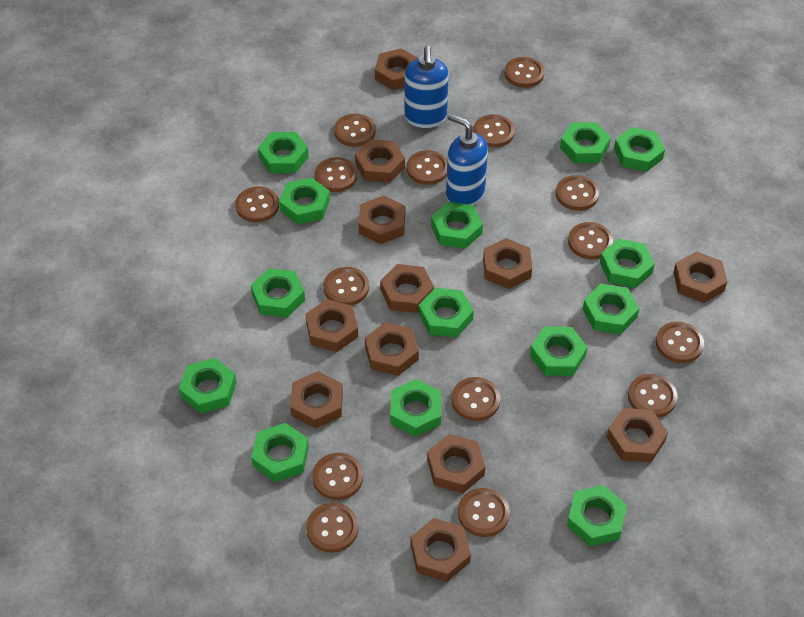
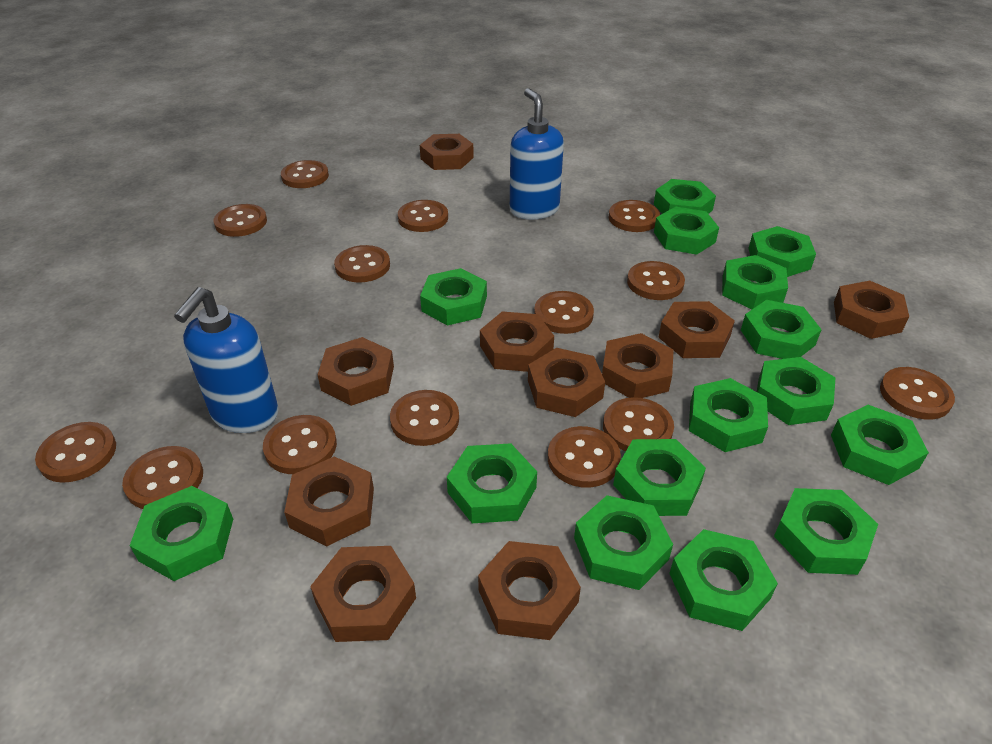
brown button: [235,186,279,222] [306,503,359,553] [312,453,363,500] [315,157,357,192] [323,267,369,306] [334,114,376,147] [407,150,447,185] [452,377,500,421] [458,488,510,537] [473,114,515,148] [505,57,545,88] [556,175,599,211] [568,222,613,260] [628,374,678,417] [656,322,704,363] = 15 -> [35,422,116,483] [122,446,203,509] [214,204,267,237] [263,415,337,474] [281,160,329,188] [334,245,390,283] [390,390,459,446] [398,200,448,232] [534,291,594,334] [548,426,621,488] [603,397,674,451] [609,200,660,232] [627,261,685,300] [880,367,955,420] = 14
brown nut: [290,371,343,429] [306,299,358,352] [355,139,405,183] [359,195,405,244] [365,322,419,376] [375,48,419,90] [380,264,434,313] [411,518,471,582] [427,434,485,493] [483,238,532,289] [606,408,668,462] [673,251,727,303] = 12 -> [284,457,374,546] [310,546,416,642] [318,337,394,406] [420,134,474,170] [478,541,581,640] [480,311,554,372] [528,348,605,417] [602,333,674,398] [658,301,735,358] [834,281,909,339] = 10
green nut: [179,358,237,414] [251,268,305,317] [251,423,309,482] [258,132,309,173] [279,178,330,224] [390,379,441,437] [418,288,474,337] [431,202,483,249] [530,326,588,376] [560,122,611,163] [567,485,627,546] [583,284,639,334] [600,239,655,288] [614,127,665,172] = 14 -> [130,486,233,581] [420,268,487,326] [447,443,537,523] [574,495,673,590] [613,439,706,516] [654,179,716,214] [654,207,719,255] [669,529,778,631] [689,378,768,452] [722,255,788,309] [741,300,822,359] [748,226,816,277] [757,357,836,425] [774,488,878,575] [831,405,929,485] = 15

